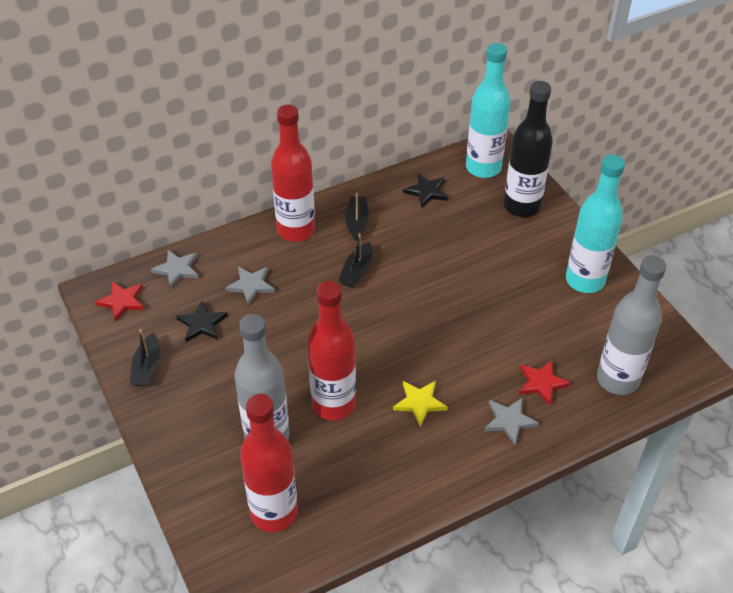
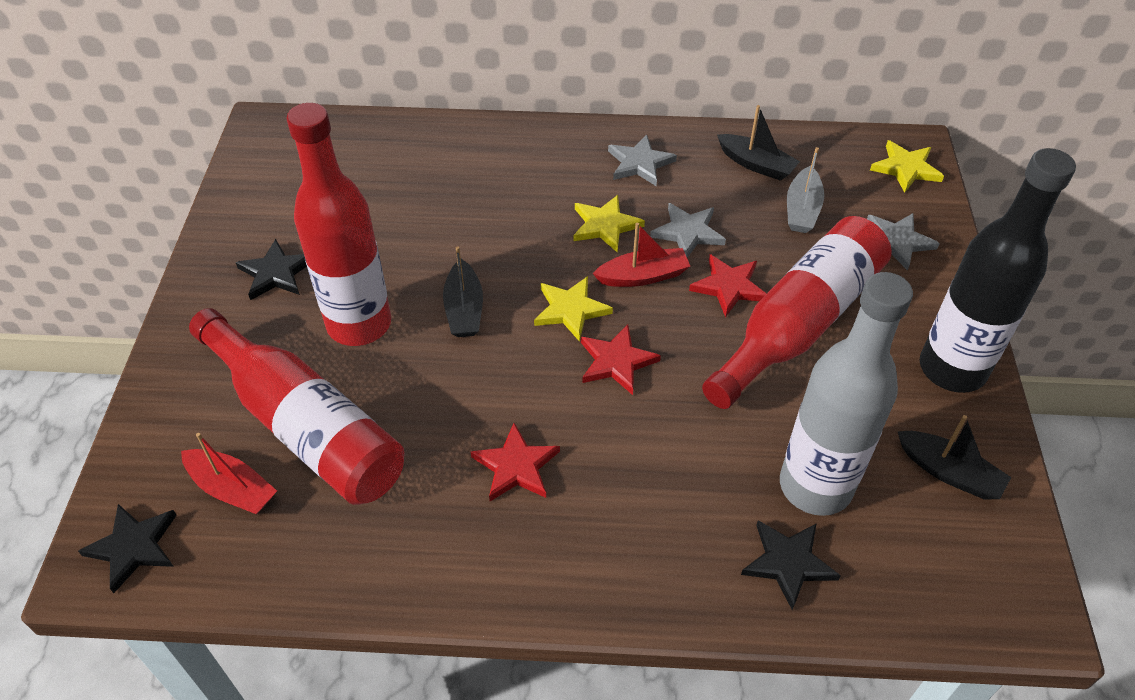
black star: [176,301,228,342] [403,173,448,208] = 2 -> [78,504,177,593] [236,239,307,300] [741,520,841,610] = 3
grey boat: none = 0 -> [787,147,824,233] = 1
grey bottle: [235,314,289,440] [597,255,666,395] = 2 -> [780,272,913,516] = 1
red boat: none = 0 -> [181,433,277,515] [593,223,690,287] = 2
red star: [95,281,144,322] [519,360,571,405] = 2 -> [471,423,560,501] [581,325,661,395] [689,254,766,317] = 3
turquoise bottle: [466,43,510,178] [566,155,625,293] = 2 -> none = 0
yellow star: [393,381,447,427] = 1 -> [534,276,613,342] [573,195,645,252] [870,140,944,193] = 3

